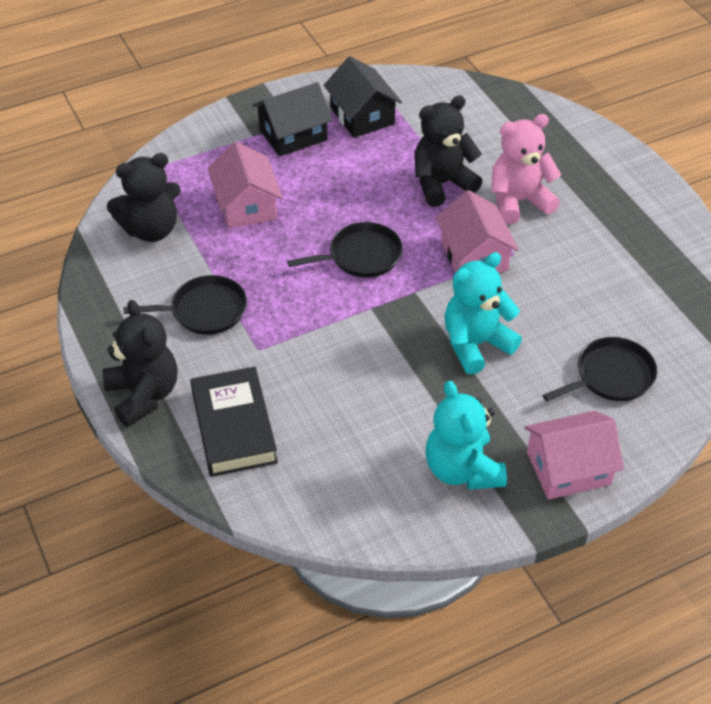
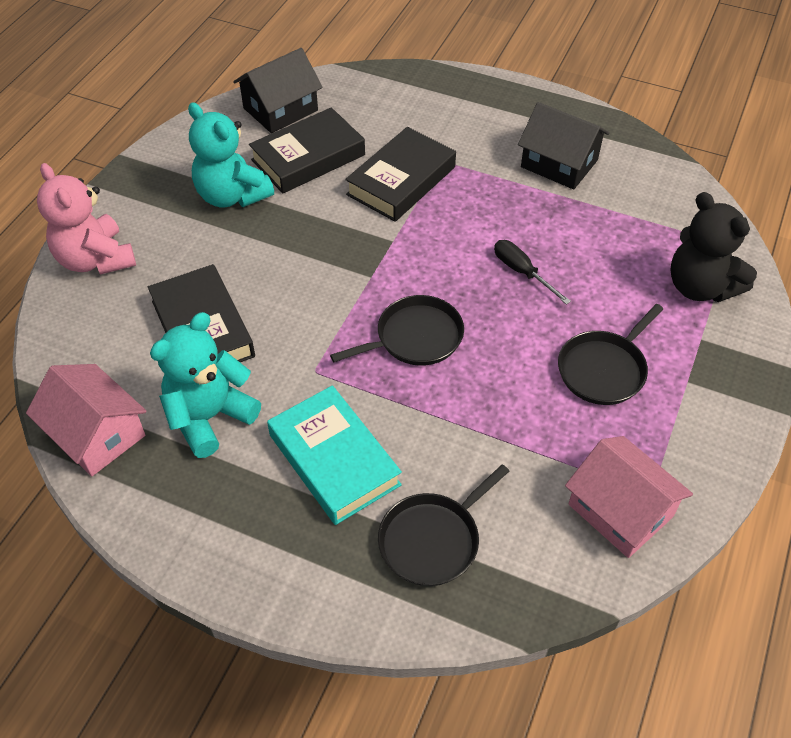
black book: [190,367,278,477] = 1 -> [148,264,255,362] [249,107,365,194] [345,127,456,222] = 3
black screwdriver: none = 0 -> [494,240,571,305] = 1
black teddy bear: [102,300,177,427] [107,153,181,242] [415,95,483,207] = 3 -> [670,192,757,302] = 1
pink house: [207,141,283,228] [436,190,519,273] [524,411,624,500] = 3 -> [26,364,147,476] [565,436,693,558] = 2
turquoise book: none = 0 -> [267,385,402,525] = 1

